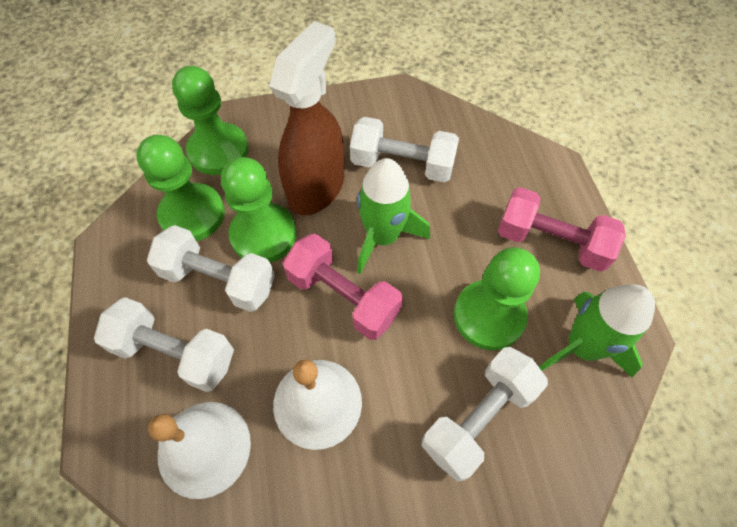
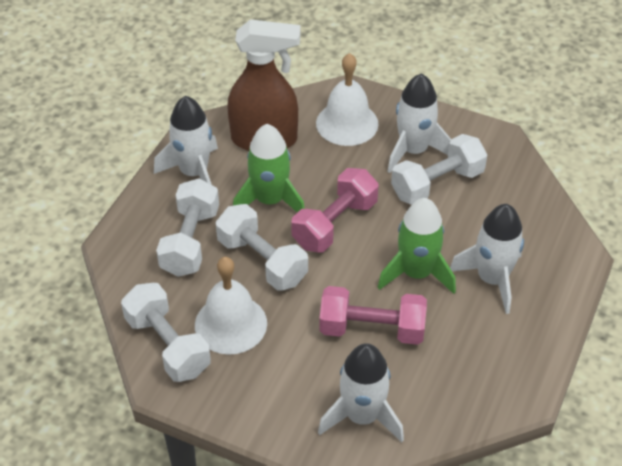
green pawn: [136,135,225,241] [172,66,249,175] [221,157,296,263] [454,247,540,350] = 4 -> none = 0
white rocket: none = 0 -> [154,96,218,185] [318,343,404,443] [387,73,451,173] [450,204,524,314] = 4

